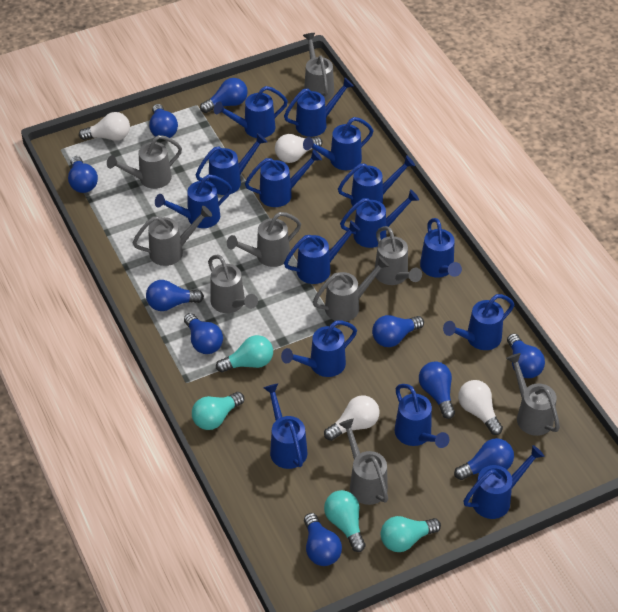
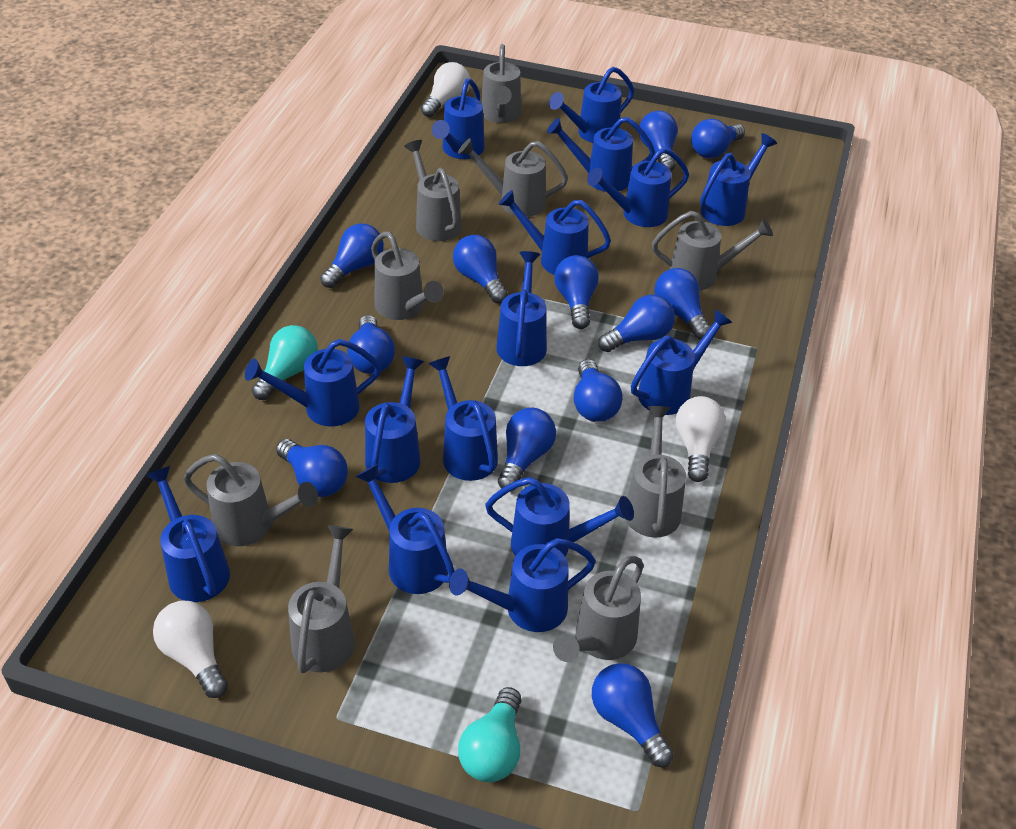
blue light bulb: [68,156,98,193] [146,280,204,311] [149,104,178,138] [184,313,223,354] [200,78,248,113] [304,513,342,566] [372,315,424,347] [419,361,455,419] [454,438,514,480] [507,333,545,378] = 10 -> [276,439,348,497] [320,223,384,288] [347,315,395,374] [453,235,508,303] [498,408,556,491] [554,255,599,329] [574,359,623,422] [592,663,674,767] [598,294,675,352] [639,111,678,171] [654,268,711,339] [691,119,745,159] = 12
turquoise light bulb: [192,392,244,430] [216,335,273,373] [324,490,366,552] [381,516,441,552] = 4 -> [252,325,318,400] [458,687,521,782] = 2
white light bulb: [79,112,130,141] [275,134,323,163] [324,395,380,441] [458,380,503,435] = 4 -> [153,601,228,698] [421,62,470,117] [676,396,726,482] = 3

